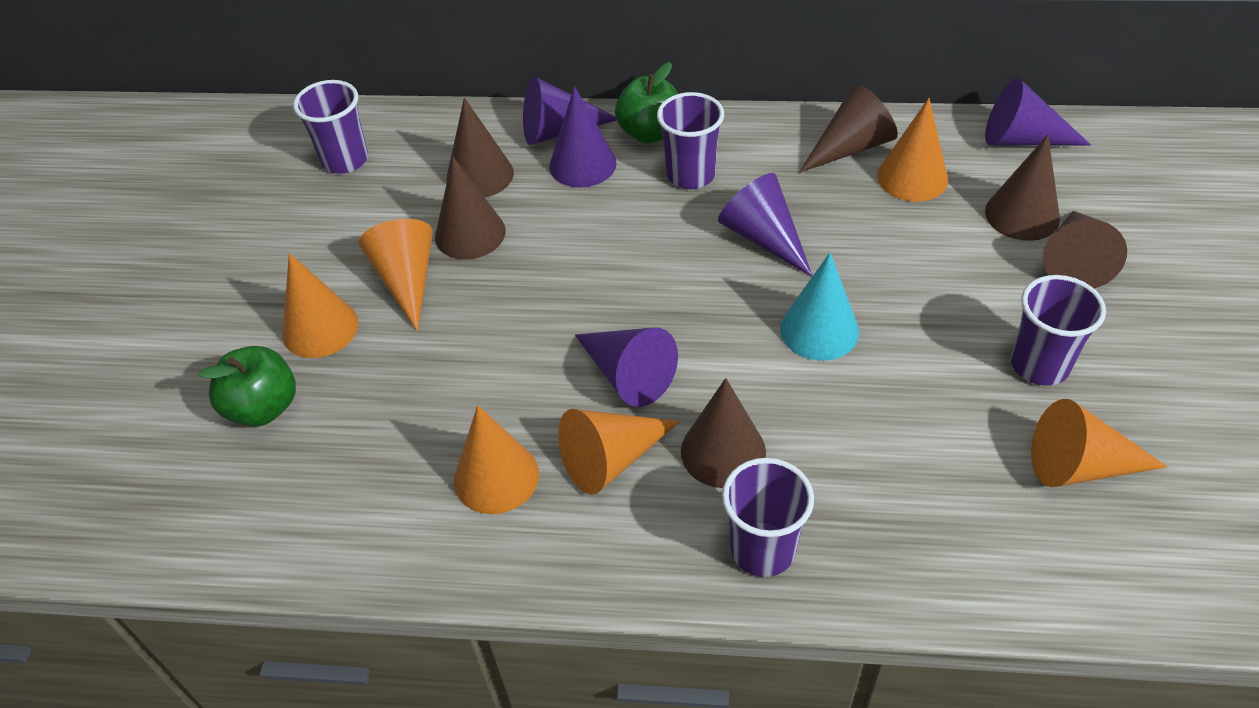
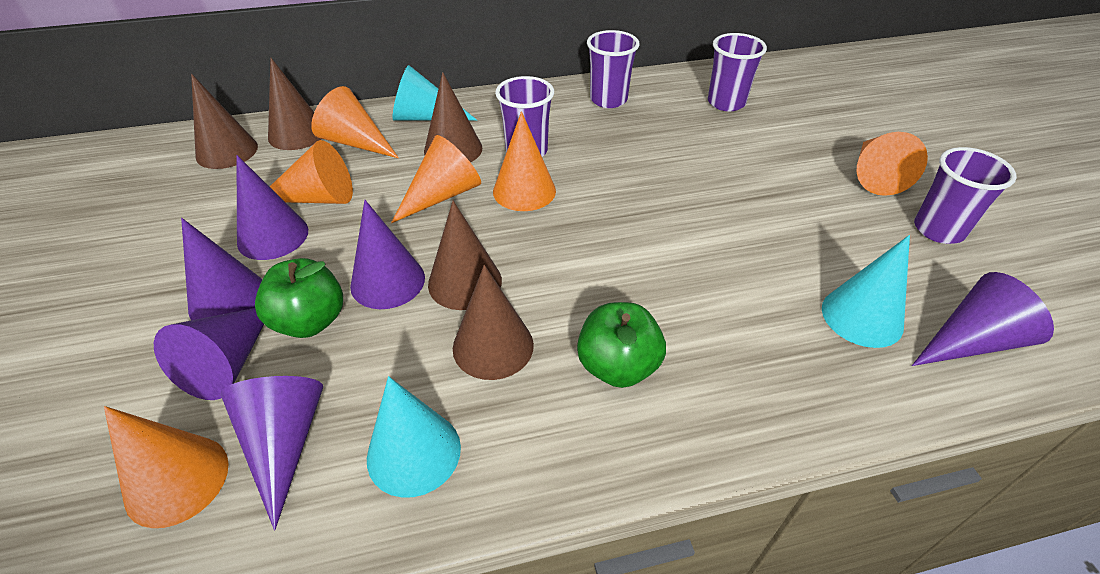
brown cone: [435,157,506,259] [446,98,514,197] [681,378,766,488] [799,84,898,173] [985,135,1060,241] [1043,211,1127,288] = 6 -> [191,74,258,169] [268,58,321,150] [424,72,482,162] [428,201,502,310] [453,265,534,380] = 5
purple cone: [523,77,617,145] [549,86,617,188] [575,327,678,407] [718,173,812,277] [985,78,1091,146] = 5 -> [154,308,264,400] [181,218,262,320] [220,376,323,530] [236,155,308,260] [350,200,425,309] [912,272,1054,366] = 6
turquoise cone: [780,252,859,361] = 1 -> [367,376,461,498] [393,65,477,121] [822,235,910,348] = 3

